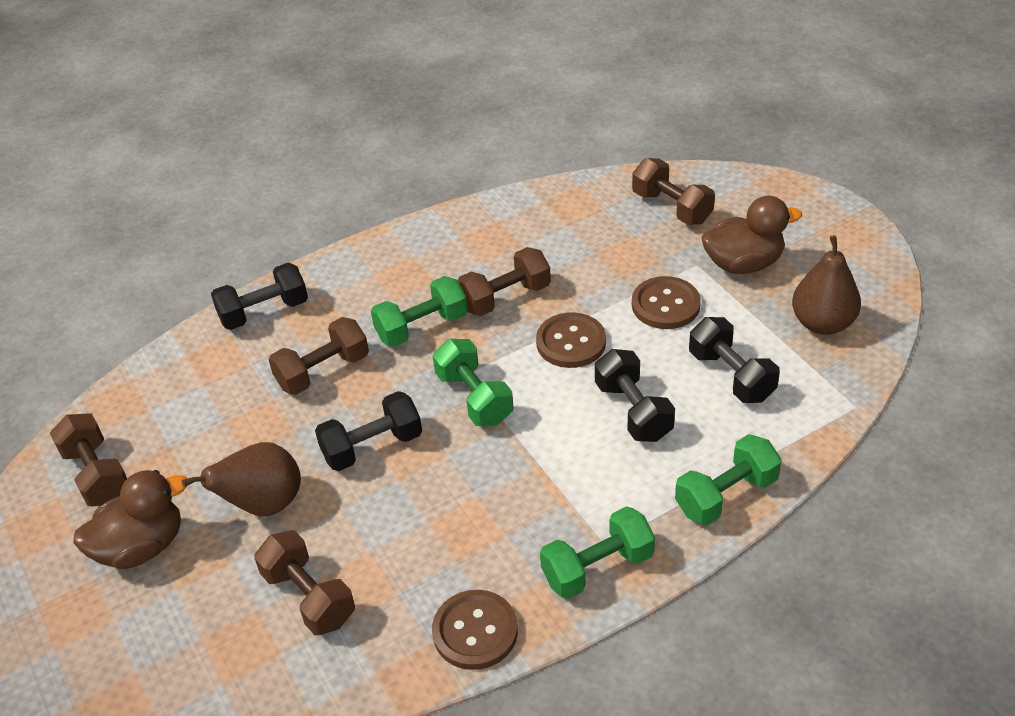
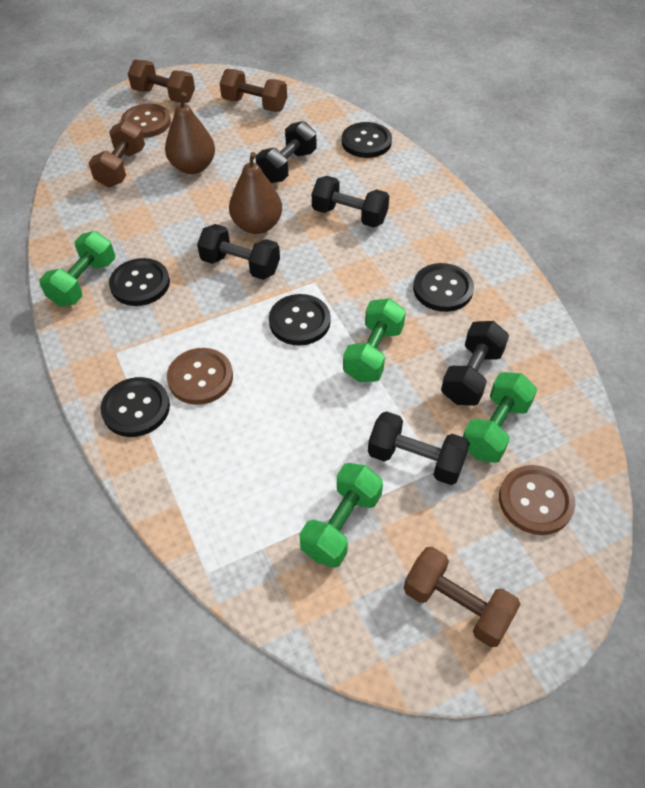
black button: none = 0 -> [101,377,170,437] [109,258,170,306] [269,294,331,346] [342,122,392,158] [413,263,474,312] = 5
black dumbbell: [211,263,308,330] [315,391,422,471] [595,349,675,442] [689,317,780,403] = 4 -> [197,224,280,280] [256,121,317,183] [312,176,389,227] [368,411,470,485] [441,321,509,406] = 5
brown duck: [73,470,187,569] [702,196,802,274] = 2 -> none = 0
brown dumbbell: [50,414,127,506] [254,530,355,635] [269,317,369,395] [458,247,551,316] [632,158,715,225] = 5 -> [89,120,145,187] [128,59,195,103] [220,69,287,112] [404,547,521,647] = 4

